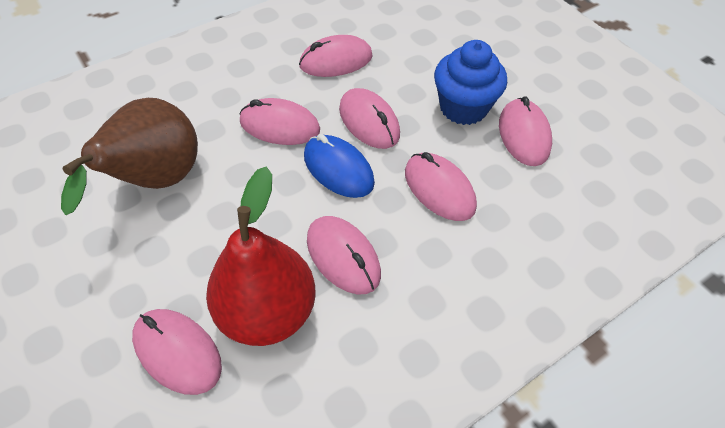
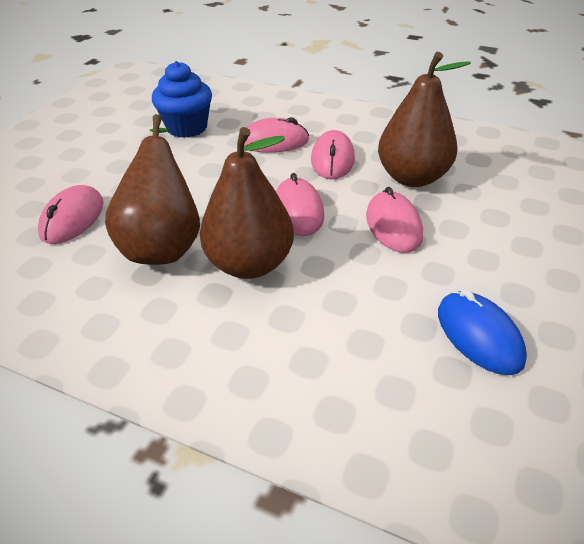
brown pear: [61,98,198,215] = 1 -> [105,114,200,265] [200,127,294,279] [378,52,470,187] = 3
pink mouse: [132,309,222,395] [240,98,320,145] [299,35,373,77] [307,216,381,294] [339,88,400,149] [405,152,477,221] [499,96,552,166] = 7 -> [38,185,104,244] [244,117,309,153] [276,173,324,236] [311,130,355,179] [366,187,423,253] = 5
red pear: [206,167,316,346] = 1 -> none = 0

